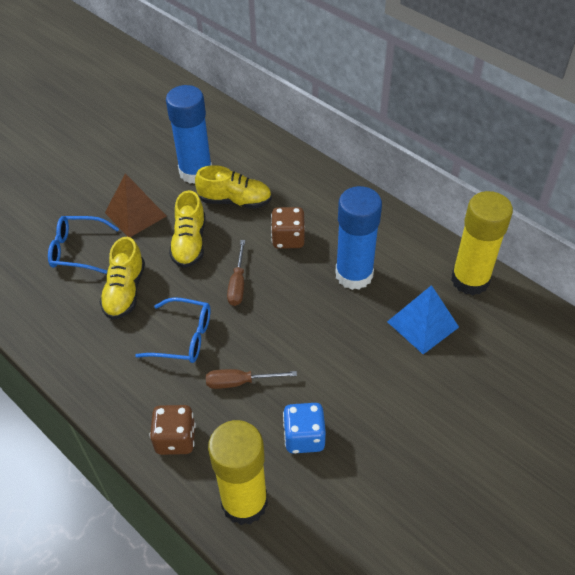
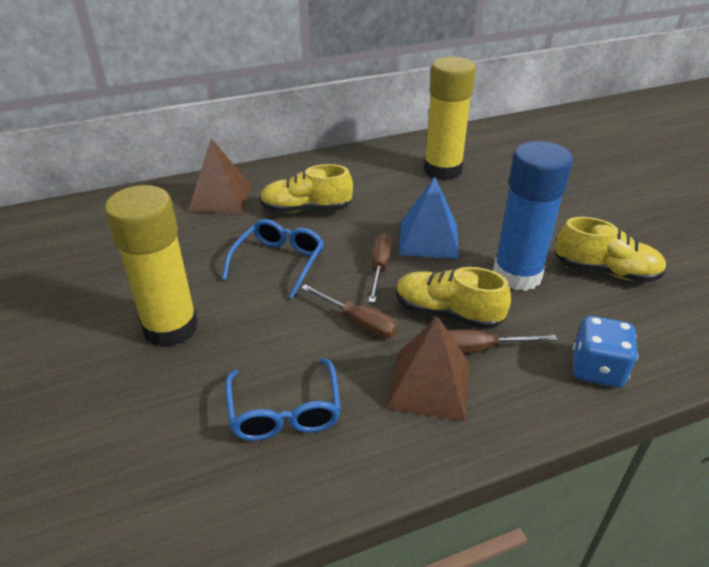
blue glue stick: [166,85,212,184] [335,186,382,290] = 2 -> [493,141,573,291] = 1
brown dice: [150,405,196,455] [271,207,305,249] = 2 -> none = 0
brown pyramid: [105,173,167,237] = 1 -> [188,138,252,213] [387,317,470,421] = 2
brown screwdriver: [206,369,297,389] [227,240,245,306] = 2 -> [301,284,398,338] [368,232,393,303] [448,329,557,353] = 3

